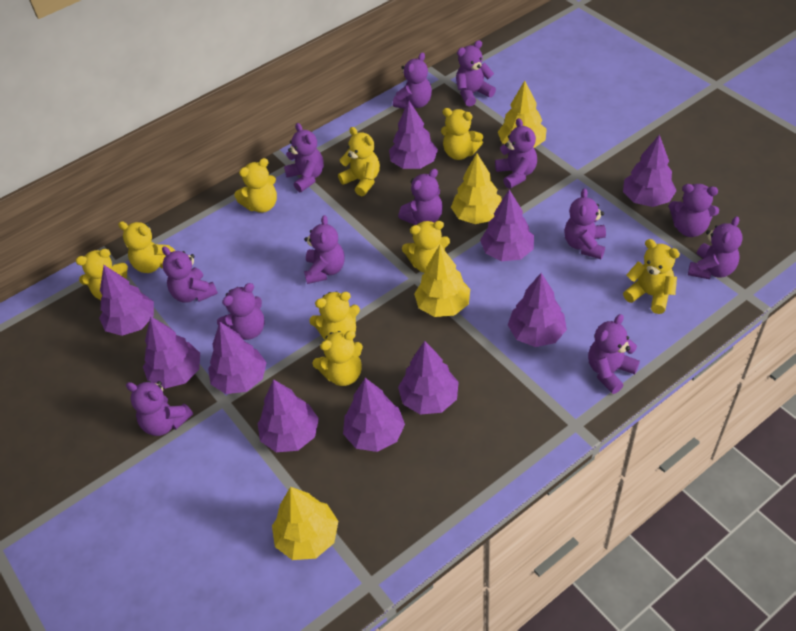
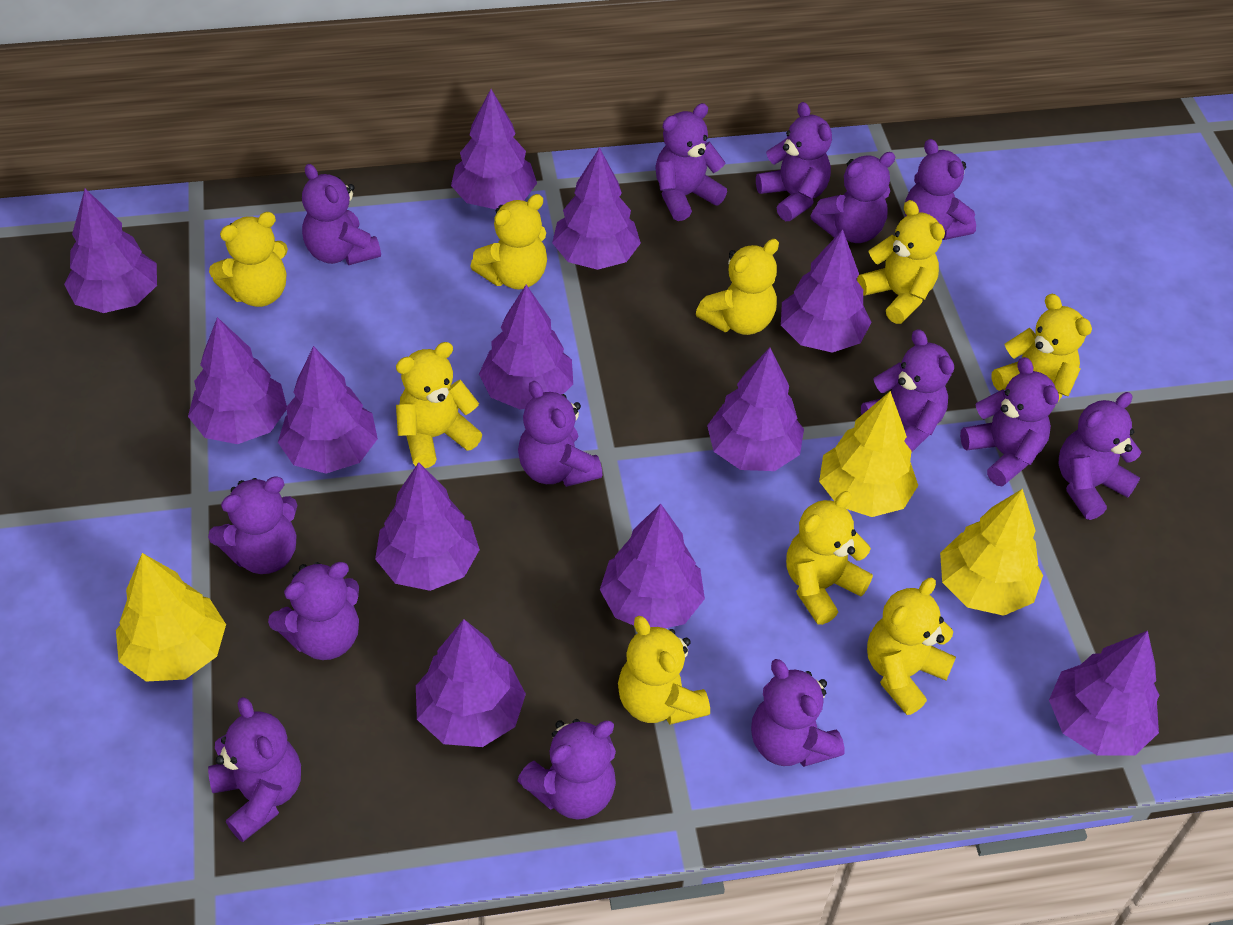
purple teddy bear: [126,381,193,436] [162,246,218,303] [217,283,265,340] [284,123,324,192] [304,215,345,284] [393,52,432,109] [398,169,443,225] [456,40,496,106] [495,118,537,189] [564,188,606,259] [588,314,640,394] [669,184,719,237] [688,216,743,279] = 13 -> [208,476,297,574] [208,697,301,842] [268,562,359,660] [302,164,381,265] [517,719,616,820] [518,381,602,487] [655,103,727,221] [751,659,845,767] [756,102,832,221] [811,152,896,243] [861,329,954,453] [904,139,976,240] [960,357,1059,487] [1059,392,1141,520] = 14
purple tree: [99,265,154,336] [143,316,200,389] [208,322,267,394] [257,379,319,452] [343,378,405,452] [389,101,438,169] [398,341,459,415] [480,189,534,261] [508,273,567,347] [623,134,677,207] = 10 -> [64,188,157,313] [188,317,287,444] [278,346,378,474] [375,462,480,591] [416,619,526,747] [451,89,537,209] [479,285,573,410] [552,147,641,270] [600,504,705,628] [707,348,804,471] [781,229,872,353] [1049,631,1159,756] = 12
yellow tree: [272,487,338,560] [414,245,470,317] [451,153,502,224] [498,81,547,148] = 4 -> [116,553,226,682] [819,391,918,517] [940,489,1043,616] = 3

